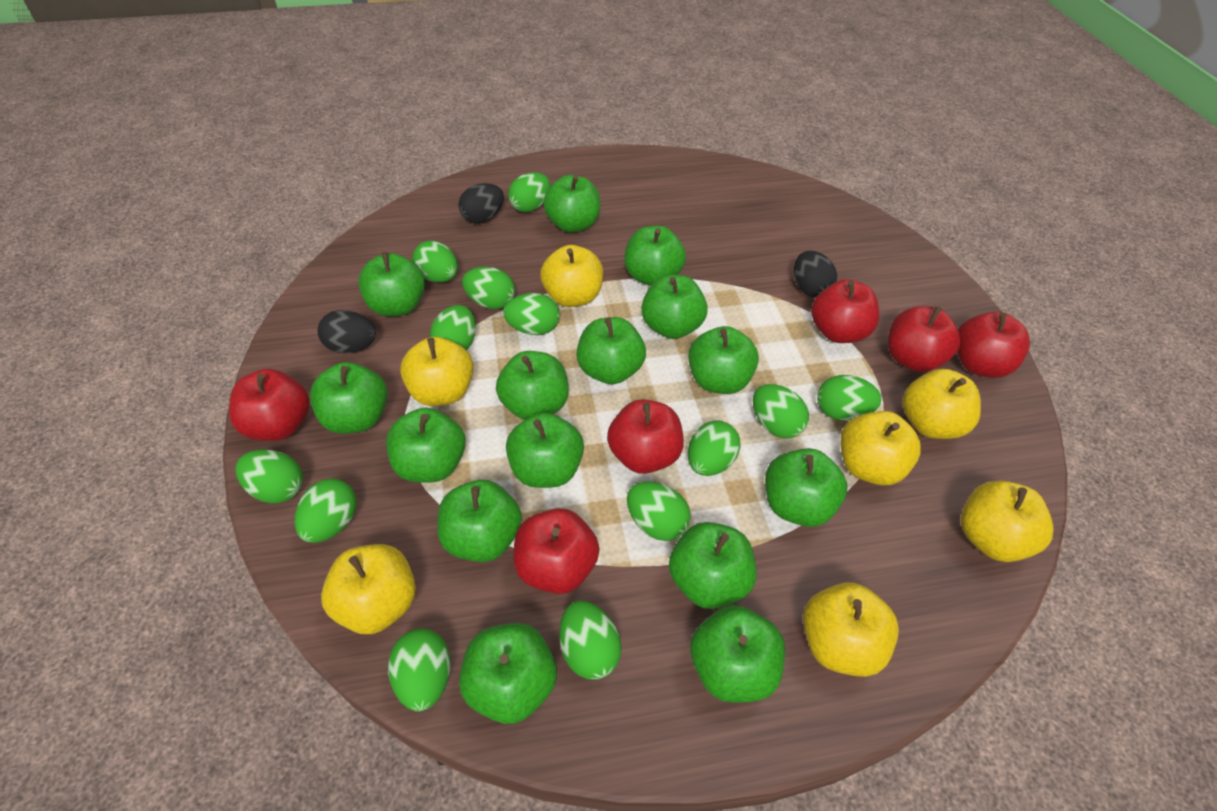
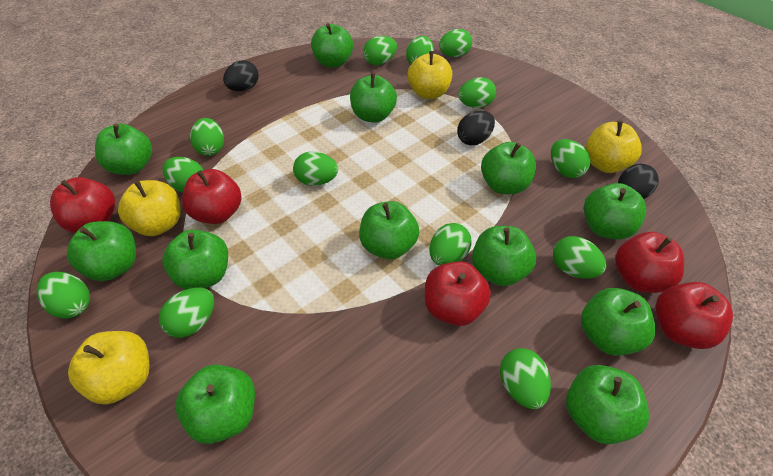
green apple: [310,362,388,434] [358,252,425,316] [386,408,466,483] [437,480,522,562] [459,623,557,724] [496,351,569,420] [506,413,584,488] [543,175,600,233] [576,317,646,384] [625,226,686,286] [641,275,708,339] [669,522,756,609] [688,326,759,394] [690,605,785,703] [765,448,847,527] = 15 -> [67,221,136,281] [95,124,152,175] [162,230,228,290] [175,364,255,444] [311,23,353,67] [350,73,397,122] [359,201,419,259] [472,226,536,286] [481,142,536,194] [566,365,649,444] [581,288,656,356] [584,183,646,240] = 12
red apple: [229,369,310,441] [513,508,600,594] [607,399,684,474] [811,279,879,343] [888,306,960,372] [957,312,1030,378] = 6 -> [50,177,115,233] [182,169,242,224] [425,261,491,326] [615,232,684,293] [655,282,733,349] = 5
yellow apple: [321,544,416,634] [400,337,473,406] [540,245,603,307] [803,582,899,677] [841,411,921,485] [902,369,981,439] [961,481,1054,562] = 7 -> [68,331,149,404] [118,180,181,236] [407,51,452,99] [585,120,642,173] = 4

